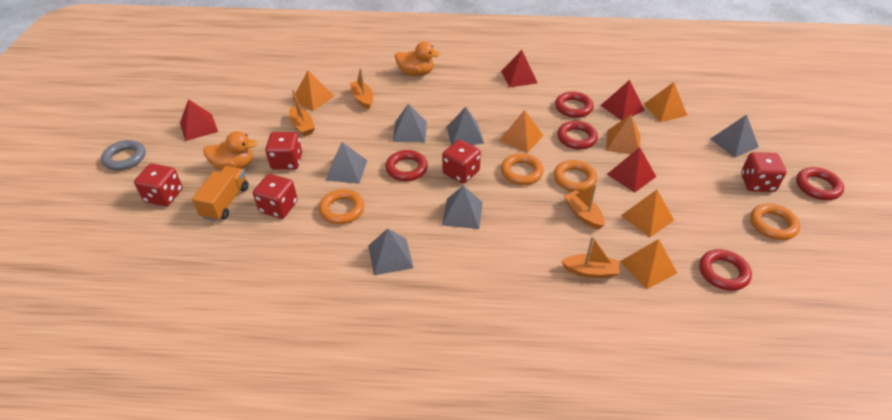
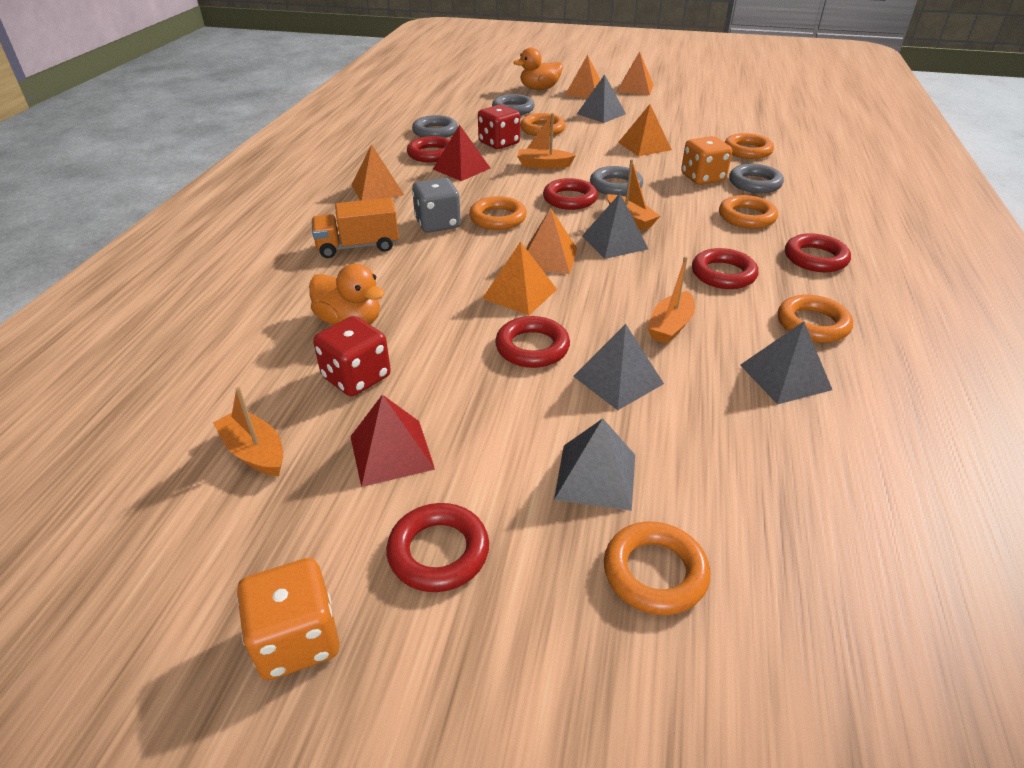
grey dice: none = 0 -> [412,178,461,233] = 1
grey pyramid: [326,142,367,184] [368,228,414,275] [393,104,427,142] [442,185,483,229] [447,107,484,145] [711,115,759,158] = 6 -> [554,418,635,511] [573,324,664,410] [577,74,626,123] [582,194,648,259] [740,321,832,405] = 5
grey ring: [101,140,146,171] = 1 -> [412,115,458,138] [492,94,535,115] [590,166,643,196] [729,164,784,193] = 4
orange dice: none = 0 -> [237,558,340,680] [681,136,732,185] = 2
orange ring: [319,189,364,224] [501,153,544,185] [554,160,597,192] [750,204,800,240] = 4 -> [469,196,527,230] [520,113,566,136] [604,521,710,615] [719,195,778,229] [725,133,774,159] [778,295,853,343] = 6
red dice: [134,163,183,206] [253,174,298,219] [265,132,302,170] [442,140,481,184] [741,152,786,192] = 5 -> [313,316,391,396] [478,104,520,149] = 2
red pyramid: [180,99,218,141] [501,50,537,87] [600,80,645,120] [607,147,656,193] = 4 -> [350,395,435,487] [433,125,491,181] = 2
red ring: [386,150,428,181] [555,91,594,118] [557,121,598,149] [699,249,752,291] [796,167,844,200] = 5 -> [386,503,489,592] [407,136,450,162] [495,316,570,368] [543,178,598,210] [692,248,758,289] [785,233,851,272] = 6

